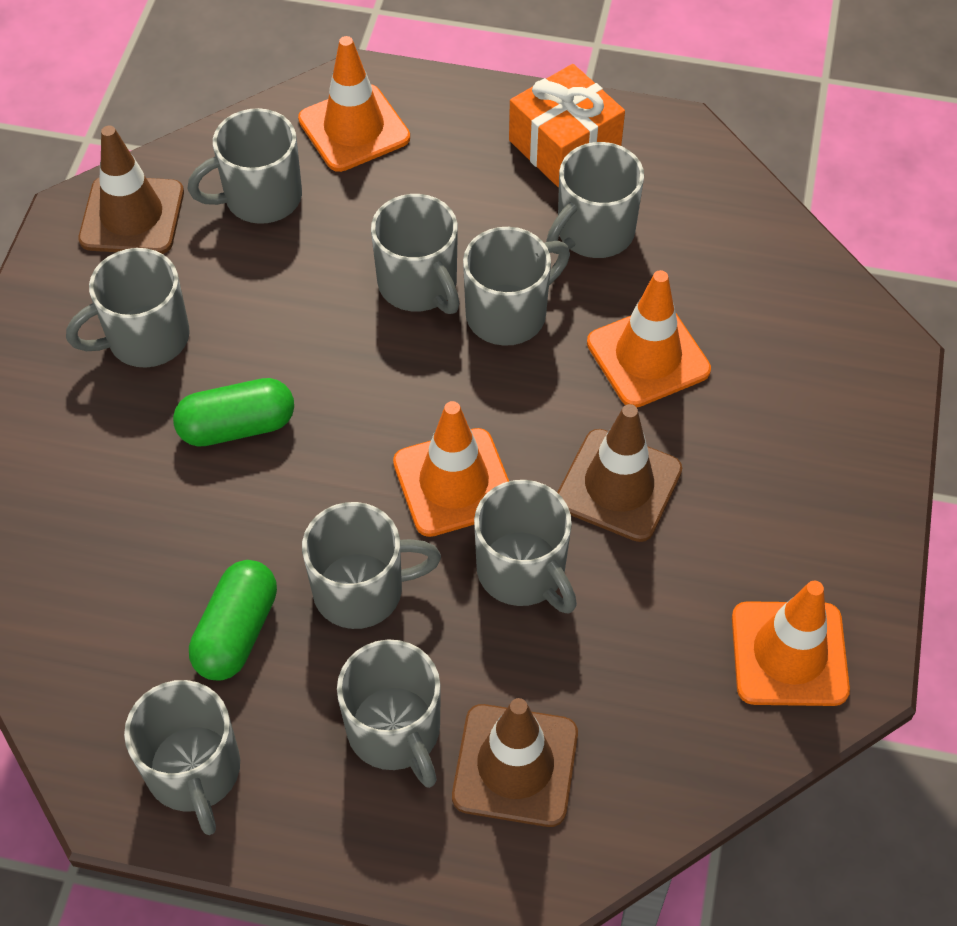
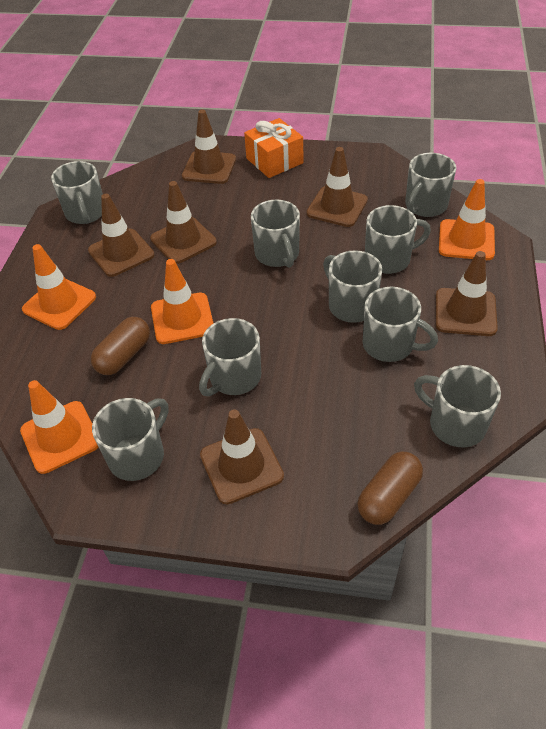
brown capsule: none = 0 -> [91,317,150,375] [357,452,423,525] = 2
brown traffic cone: [78,126,184,254] [452,698,578,827] [557,404,682,542] = 3 -> [88,194,154,277] [150,181,217,264] [182,109,236,184] [200,409,284,504] [307,147,368,227] [436,251,498,336] = 6
green capsule: [173,378,294,447] [189,560,277,681] = 2 -> none = 0

